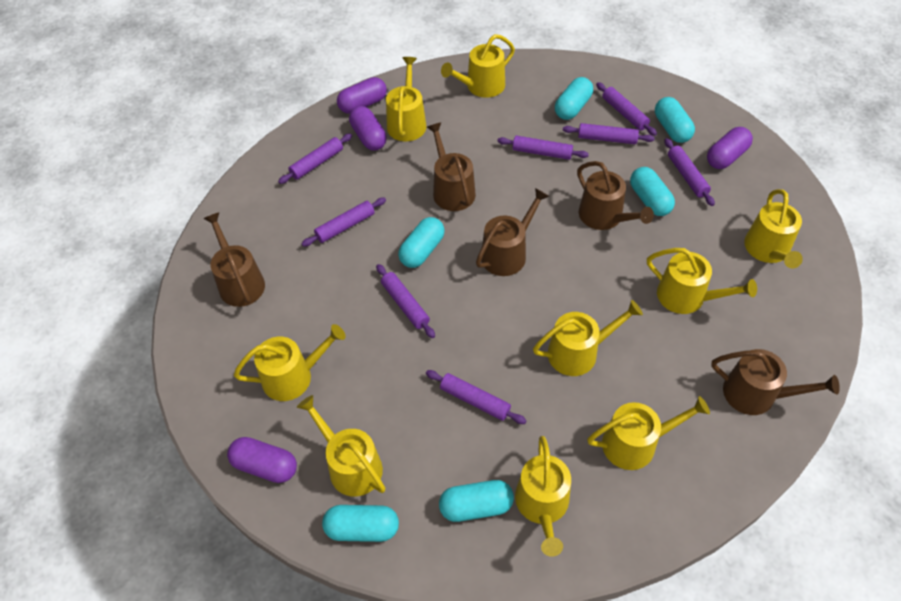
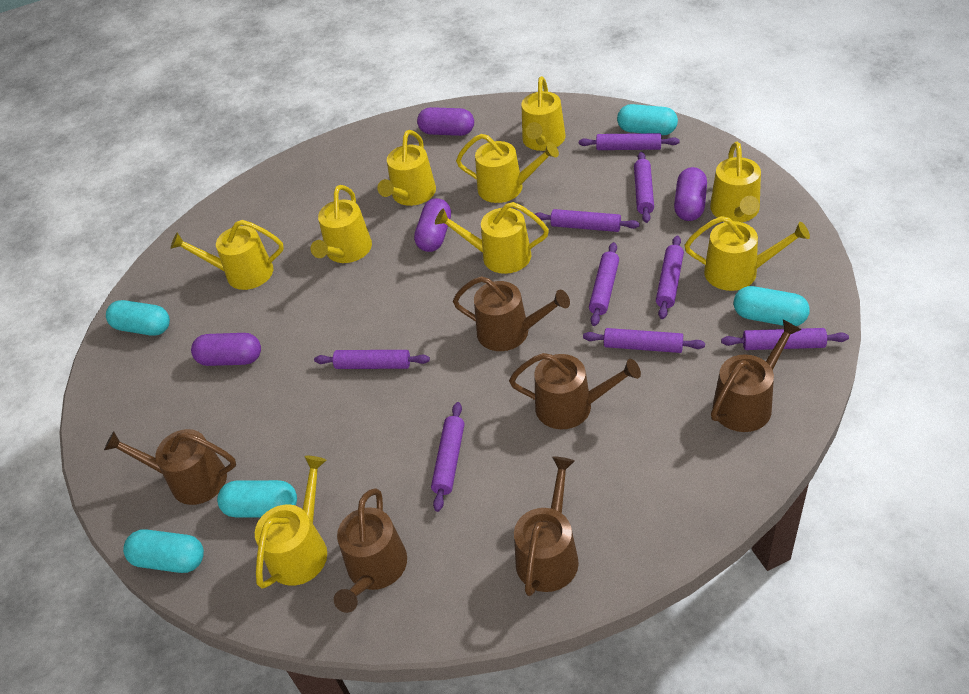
brown watering can: [203,212,265,307] [427,122,476,211] [476,188,549,276] [577,161,654,230] [711,349,840,415] = 5 -> [104,429,236,505] [334,488,407,613] [453,276,570,351] [509,353,641,429] [514,456,579,596] [711,319,802,432] = 6
purple rolling pin: [278,133,352,184] [301,198,386,247] [376,264,435,338] [426,370,527,424] [497,135,589,160] [563,123,655,144] [596,82,657,136] [664,138,715,206] = 8 -> [314,350,430,369] [431,402,464,512] [535,209,640,232] [579,133,680,150] [583,328,705,353] [589,242,619,326] [634,152,654,223] [656,236,684,319] [721,328,849,350] = 9
turquoise capsule: [322,505,399,542] [398,217,445,268] [439,480,514,522] [555,77,593,120] [630,167,675,216] [655,97,695,143] = 6 -> [106,300,170,336] [123,529,204,573] [217,480,297,518] [617,104,678,135] [734,286,810,326] = 5

